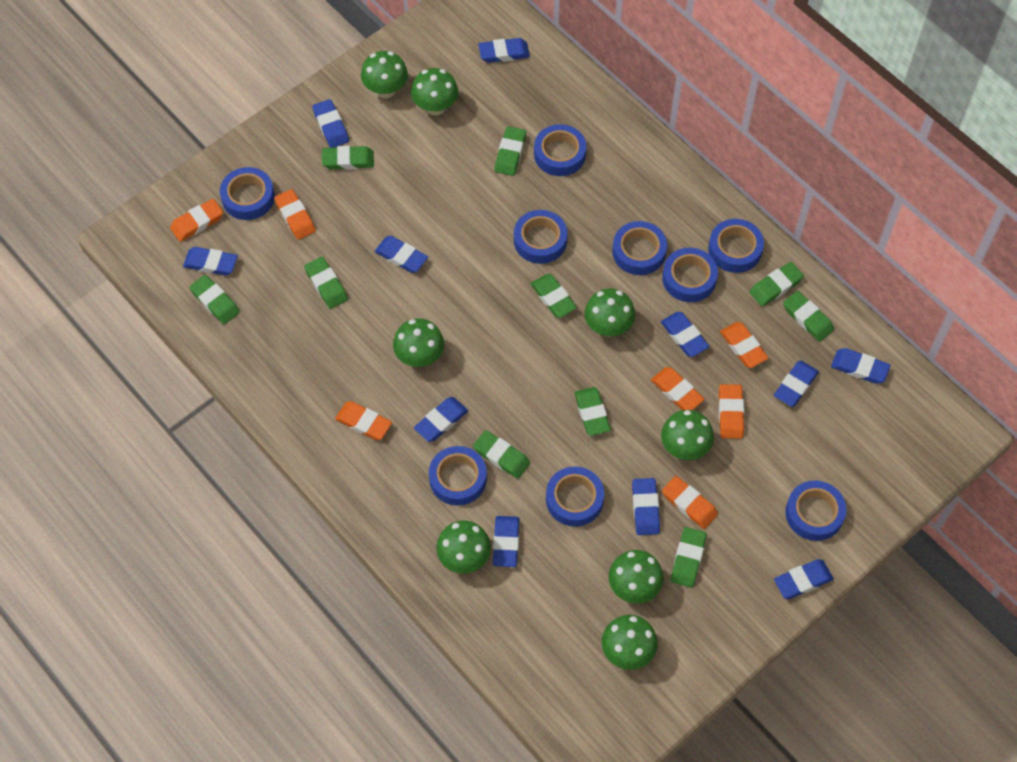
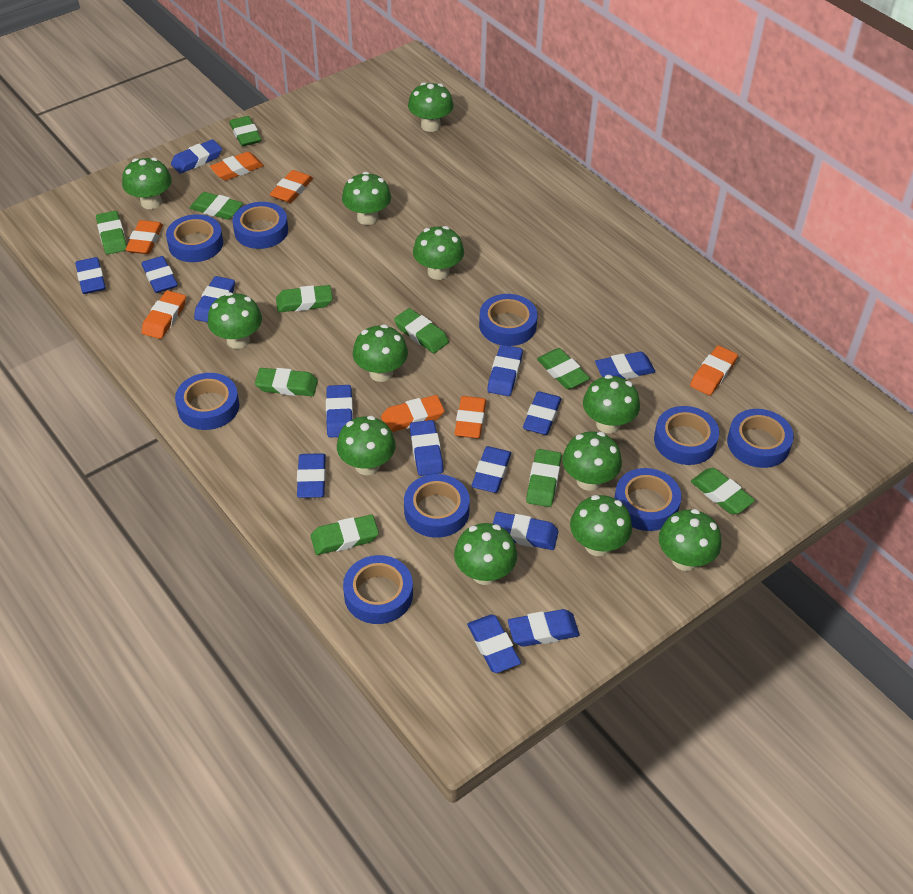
blue eraser: [183,247,238,276] [312,99,349,148] [375,236,428,273] [414,397,468,442] [478,38,530,63] [493,516,519,567] [632,478,660,535] [661,312,709,357] [774,360,819,407] [774,559,833,599] [831,348,891,384] = 11 -> [75,257,106,294] [141,256,178,293] [171,139,222,174] [194,276,235,322] [297,453,326,498] [326,385,353,437] [410,420,443,476] [467,614,521,673] [471,446,511,493] [487,345,523,396] [493,512,559,550] [508,609,580,647] [523,391,561,435] [595,352,655,379] = 14
green mushroom: [361,51,408,98] [393,318,444,367] [411,68,458,115] [437,521,491,573] [584,289,635,337] [602,615,658,670] [609,550,664,604] [661,410,714,460] = 8 -> [122,158,172,209] [208,292,262,349] [337,416,396,475] [342,172,391,225] [353,324,408,382] [408,82,453,132] [413,226,464,280] [454,523,517,585] [562,431,622,491] [570,495,632,556] [583,375,640,434] [659,509,721,571] = 12

